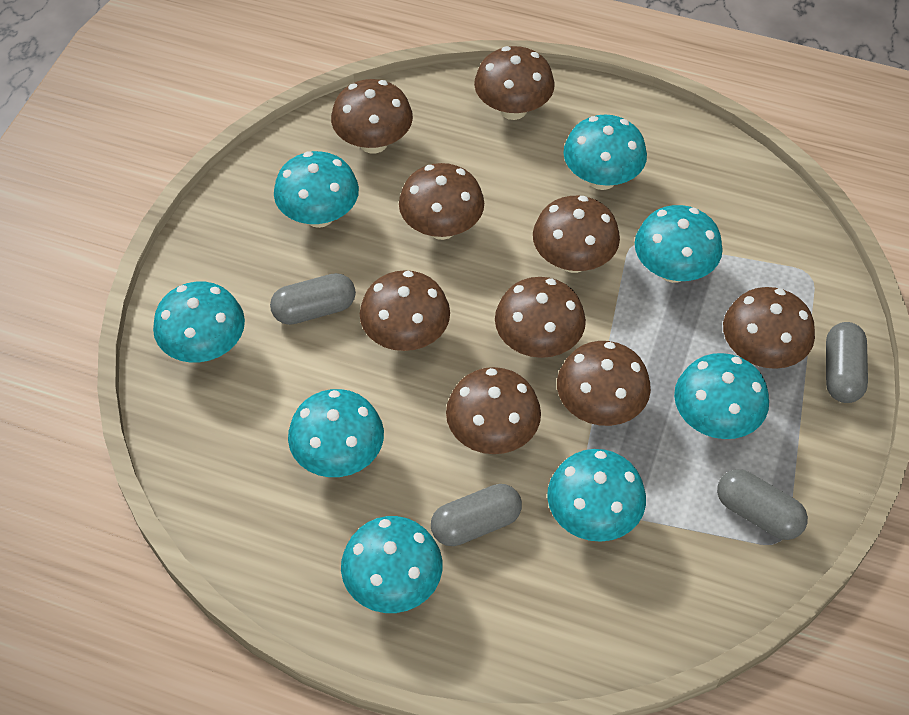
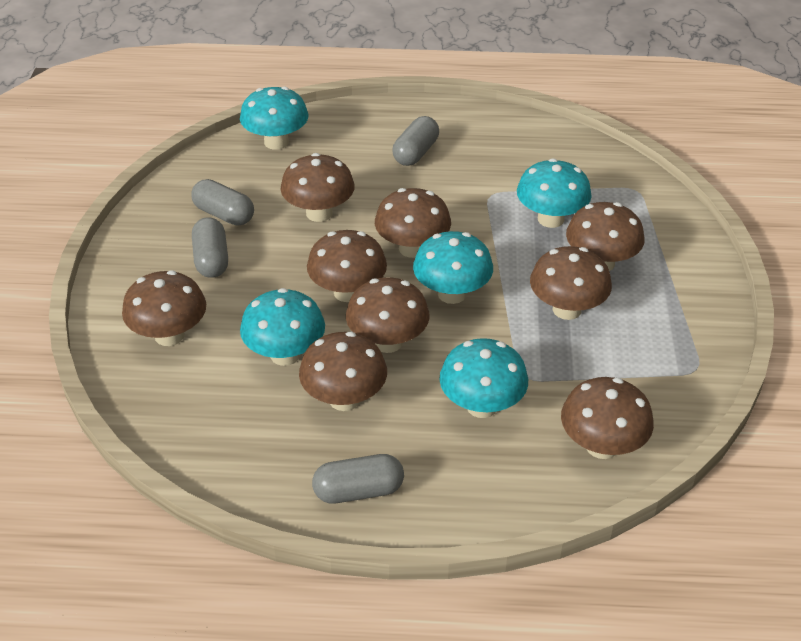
turquoise mushroom: [153,282,245,362] [274,151,359,228] [288,389,384,477] [341,516,442,613] [547,449,646,542] [563,115,647,190] [635,205,723,283] [674,353,769,439] = 8 -> [240,87,308,150] [240,288,325,366] [413,231,493,304] [439,338,528,418] [517,158,592,228] = 5

